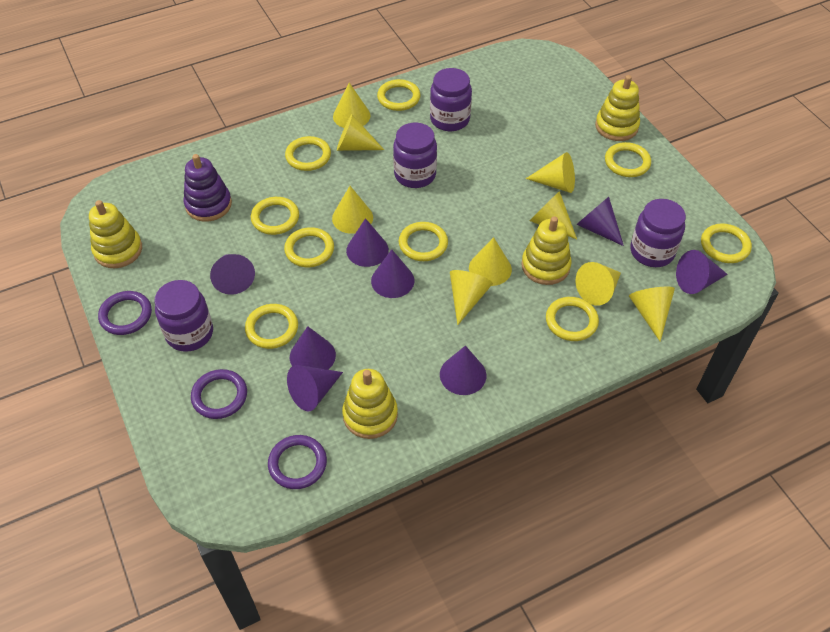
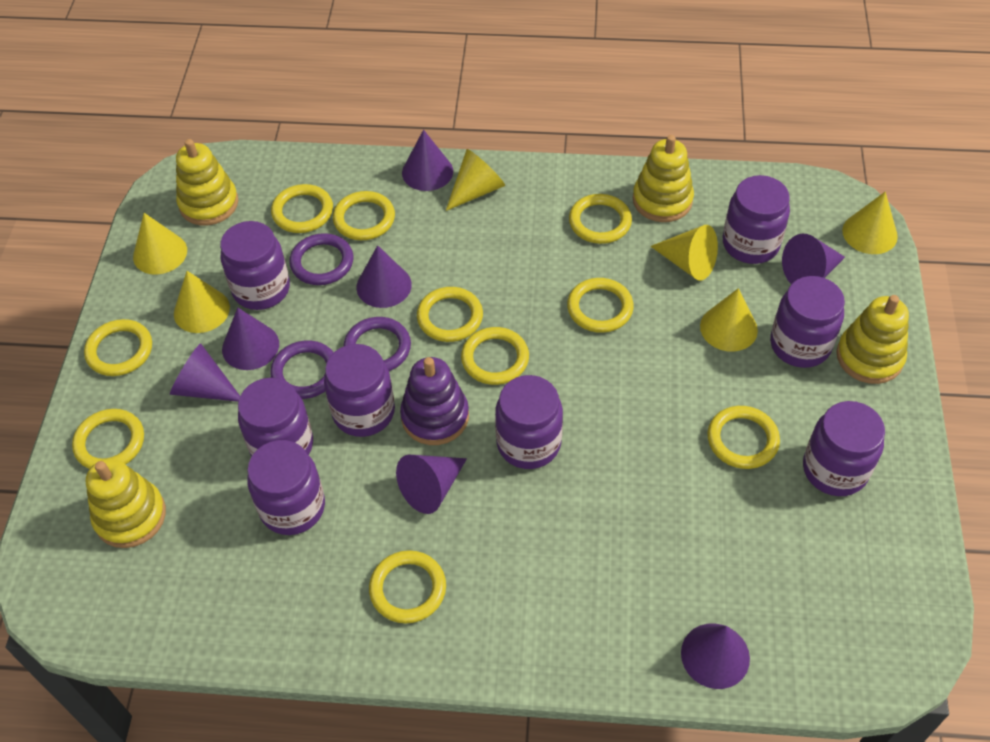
purple cone: [210,254,255,295] [287,365,343,411] [290,326,336,370] [346,218,389,267] [371,249,414,298] [440,345,486,395] [576,197,624,246] [676,250,728,294] = 8 -> [170,343,240,402] [222,307,279,370] [356,245,412,308] [396,455,467,514] [402,130,453,191] [681,623,750,689] [782,234,845,284] = 7
purple jar: [155,280,213,352] [393,123,437,188] [430,68,472,131] [630,199,686,267] = 4 -> [220,221,290,310] [238,378,313,456] [247,440,325,535] [324,344,395,437] [495,375,563,469] [723,175,790,264] [770,276,845,368] [803,401,885,496] = 8
yellow cone: [332,186,373,234] [333,83,371,128] [337,114,384,151] [450,270,493,325] [469,237,512,286] [526,152,575,193] [529,191,577,239] [576,262,621,306] [629,287,675,342] = 9 -> [133,213,187,275] [174,271,230,333] [446,149,505,211] [650,225,718,281] [700,288,758,352] [842,192,898,254] = 6
yellow ring: [245,304,298,349] [251,197,299,235] [284,227,334,267] [285,136,331,171] [377,79,421,111] [399,222,448,261] [546,297,599,341] [605,142,651,177] [701,224,752,263] = 9 -> [72,409,144,469] [84,319,152,376] [271,184,333,233] [333,191,395,240] [369,550,446,624] [417,287,483,342] [461,327,529,385] [567,278,634,333] [569,194,632,244] [707,406,780,469] = 10

